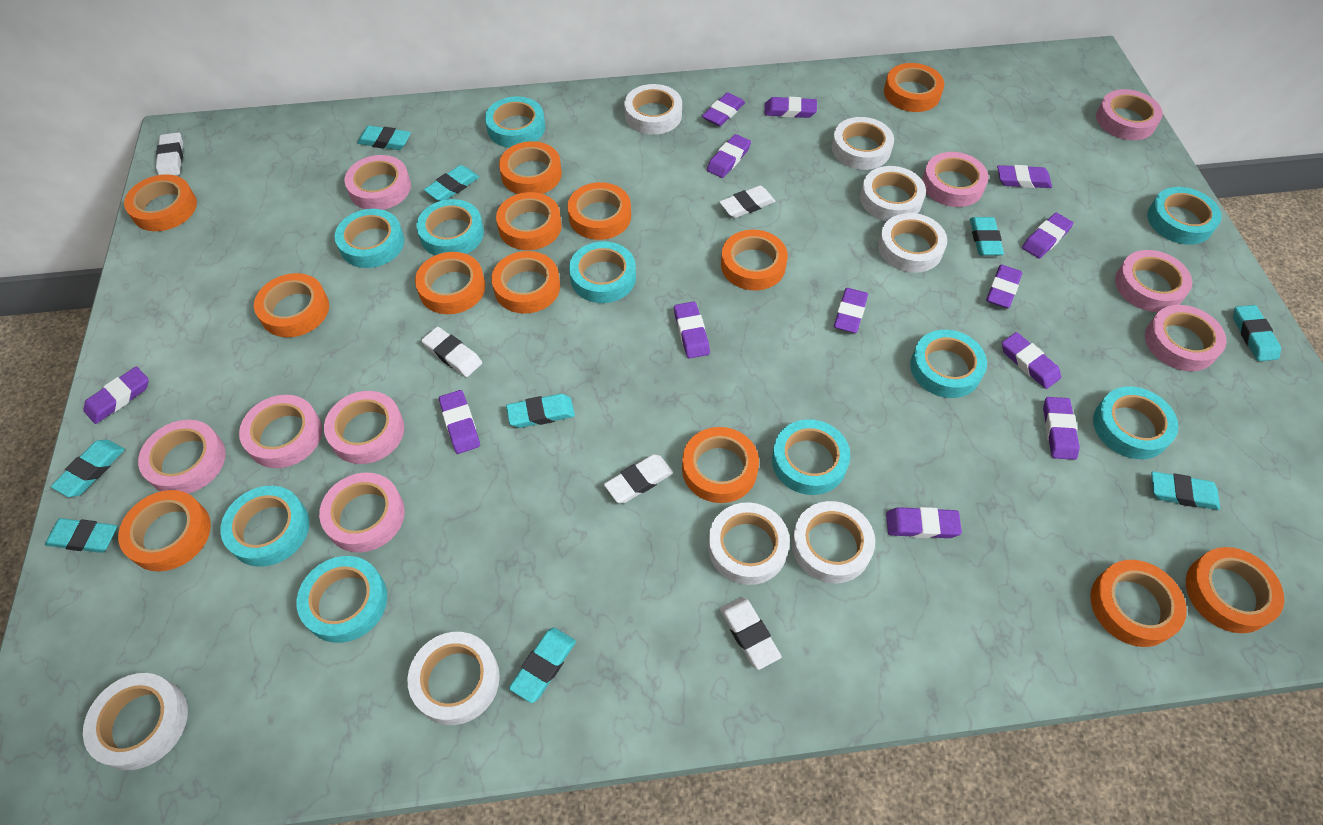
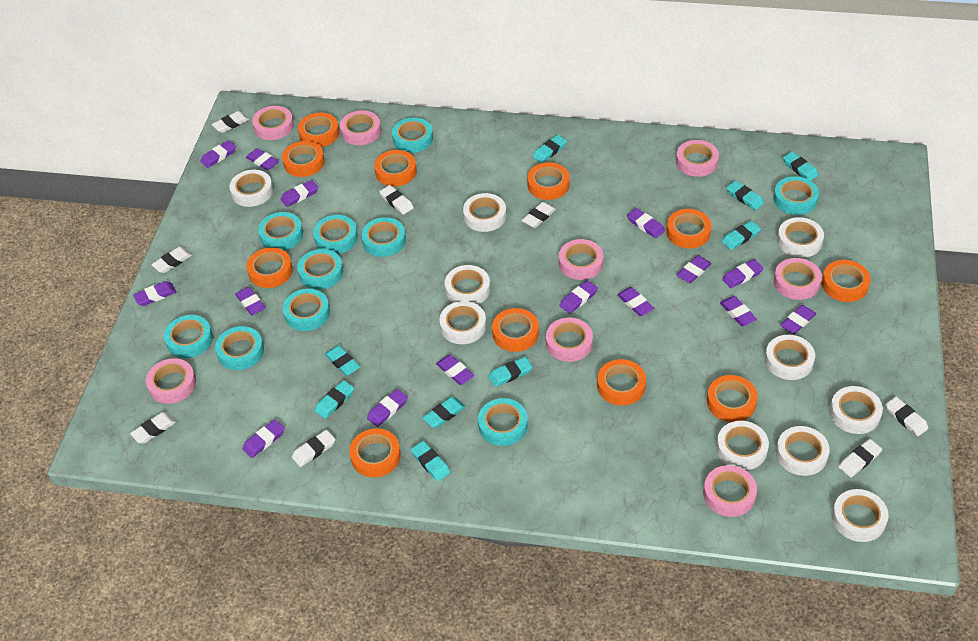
orange tape: [118,490,211,572] [124,174,197,231] [254,273,329,337] [415,252,485,314] [491,251,560,314] [496,192,562,250] [499,141,562,194] [567,182,631,240] [682,427,759,503] [721,230,788,290] [884,63,944,112] [1090,560,1187,647] [1186,547,1284,633] = 13 -> [246,247,293,288] [282,141,325,177] [298,113,339,147] [349,428,401,477] [374,150,417,186] [492,308,539,352] [527,163,570,200] [597,359,646,406] [666,209,712,248] [707,375,758,422] [822,260,871,302] = 11
pink tape: [138,420,226,493] [239,395,322,468] [319,473,405,552] [324,391,404,464] [345,155,411,210] [922,152,989,207] [1096,89,1163,140] [1115,250,1192,312] [1145,305,1226,371] = 9 -> [146,358,196,404] [252,106,294,140] [340,110,381,145] [546,318,593,362] [559,239,604,280] [676,140,719,177] [703,465,757,517] [774,258,822,300] = 8
purple eraser: [83,366,149,424] [439,390,480,454] [674,301,710,359] [702,92,745,126] [707,134,751,178] [765,97,817,118] [834,288,868,333] [886,507,962,538] [986,265,1022,309] [997,165,1052,188] [1002,332,1061,389] [1022,213,1073,259] [1043,397,1080,460] = 13 -> [133,281,176,306] [201,140,236,168] [235,287,266,315] [242,419,285,458] [246,148,279,171] [281,180,318,207] [367,389,408,427] [436,355,474,385] [559,280,598,314] [617,287,654,316] [627,208,665,238] [676,255,712,283] [720,296,757,326] [722,259,764,288] [780,305,816,334] = 15
white eraser: [156,132,183,176] [421,327,482,377] [604,454,673,503] [719,185,776,218] [720,597,782,670] = 5 -> [130,412,176,444] [151,247,192,273] [212,111,249,133] [292,430,336,467] [379,185,414,215] [522,202,556,228] [839,439,882,477] [885,397,928,437] = 8
white tape: [83,673,188,770] [408,632,500,725] [624,84,682,135] [708,502,790,585] [792,501,875,583] [832,117,894,170] [860,166,926,221] [878,213,947,273] = 8 -> [229,170,273,207] [439,301,486,344] [445,265,490,305] [463,193,506,232] [716,421,769,470] [765,335,815,380] [776,426,830,476] [777,217,824,258] [830,386,883,434] [832,489,889,542] = 10

